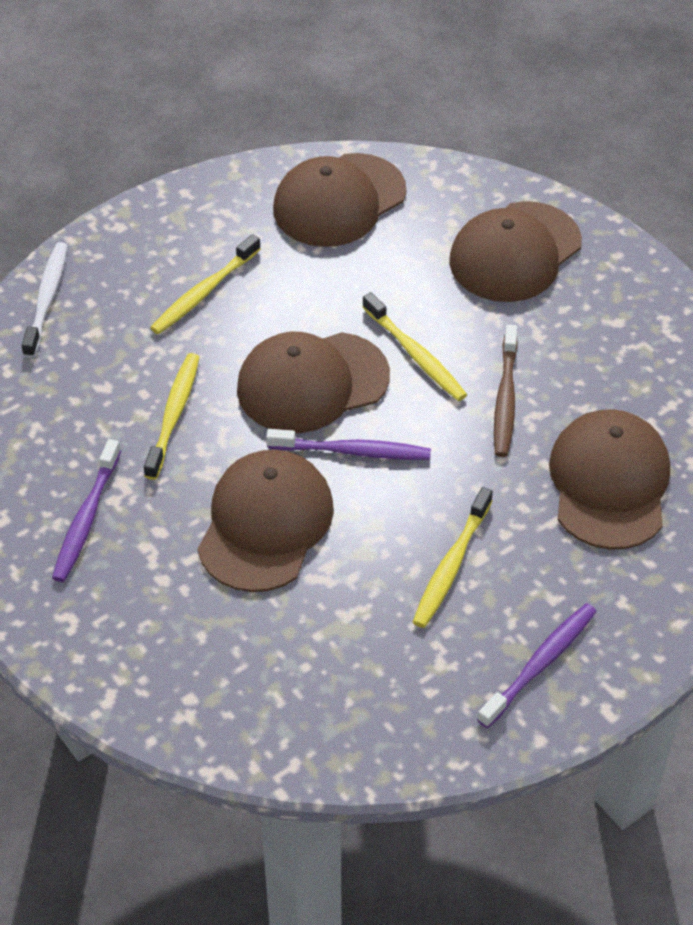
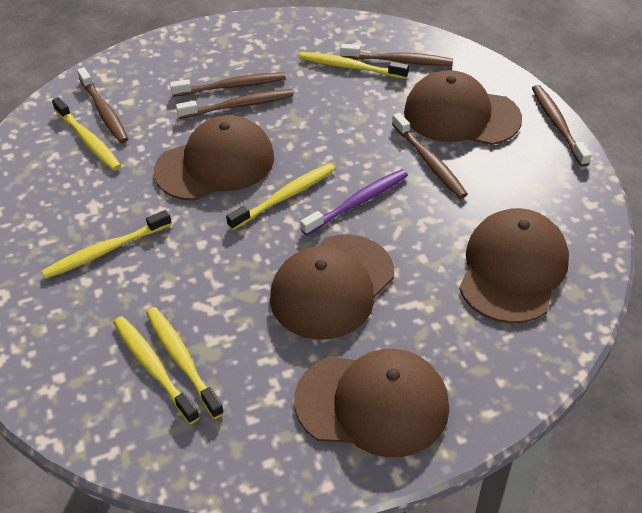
brown toothbrush: [494,324,518,457] = 1 -> [77,67,128,143] [170,72,286,97] [176,89,294,119] [341,44,453,66] [392,113,468,199] [532,85,592,167] = 6
purple toothbrush: [52,439,121,582] [266,429,431,460] [477,603,597,728] = 3 -> [300,169,408,236] = 1
white toothbrush: [21,242,68,358] = 1 -> none = 0
yellow toothbrush: [144,353,199,480] [150,234,261,334] [362,292,467,401] [413,487,493,628] = 4 -> [42,210,172,279] [52,97,121,171] [113,316,200,424] [146,307,224,419] [226,163,335,230] [299,52,409,79] = 6

